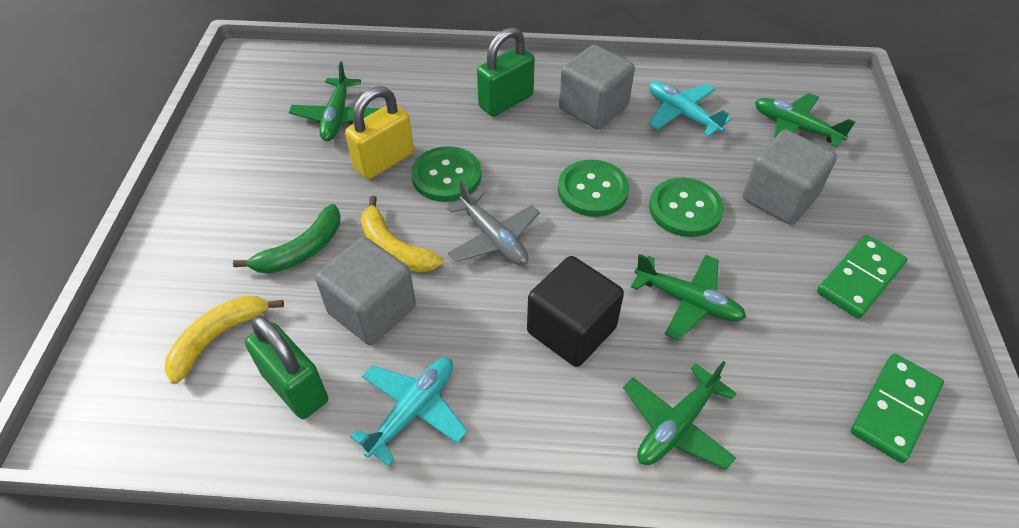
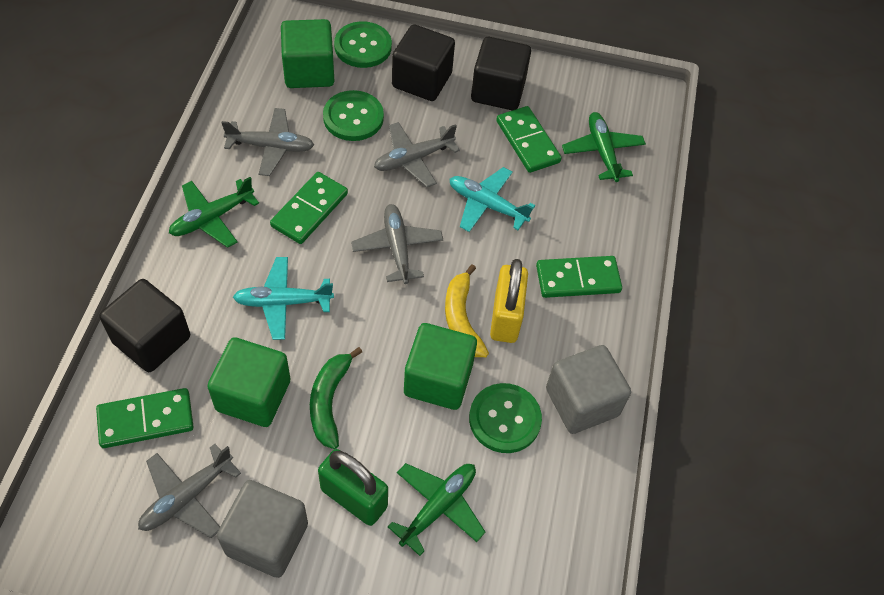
black cube: [527,256,624,367] = 1 -> [99,279,190,372] [392,24,455,101] [471,37,531,110] = 3
green cube: none = 0 -> [207,337,291,427] [281,19,334,88] [404,323,477,410] = 3
green domino: [817,235,907,319] [850,354,944,463] = 2 -> [96,388,193,448] [270,172,348,244] [496,106,562,173] [536,256,622,298] = 4
green padlock: [245,316,328,419] [477,27,535,117] = 2 -> [318,449,388,526] = 1
green plane: [289,62,381,141] [623,361,737,470] [631,254,746,341] [755,93,855,147] = 4 -> [169,177,259,248] [388,463,485,556] [562,112,646,182] = 3
grey cube: [315,237,416,345] [559,45,635,130] [742,129,837,225] = 3 -> [217,480,308,578] [546,345,631,434] = 2
grey plane: [447,181,540,265] = 1 -> [138,444,241,538] [221,108,314,176] [351,204,443,284] [374,122,460,187] = 4
yellow banana: [165,296,284,384] [361,196,443,272] = 2 -> [445,264,489,357] = 1

